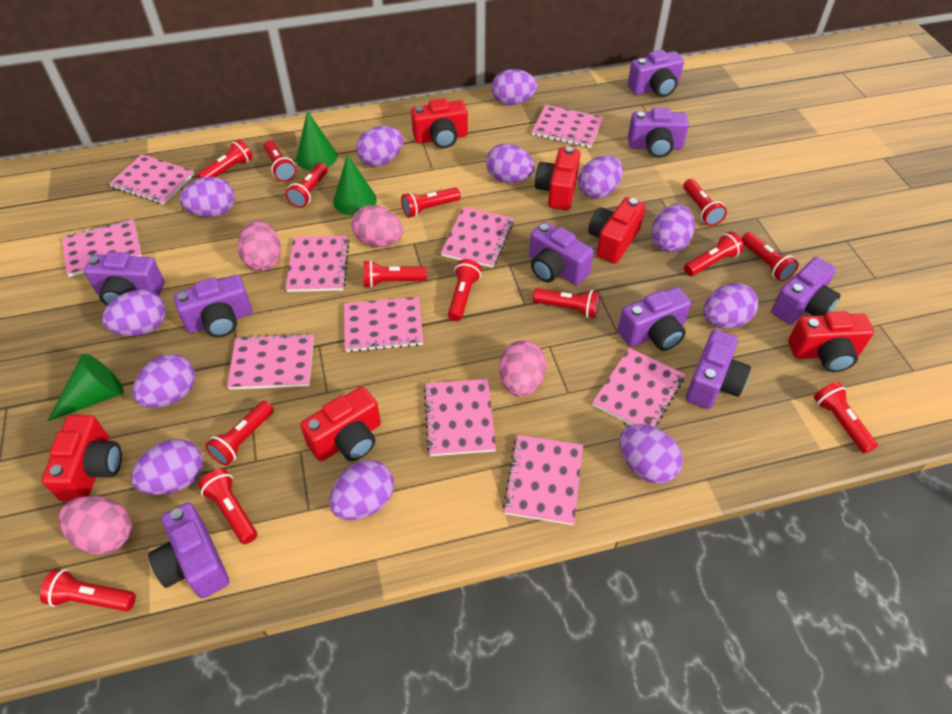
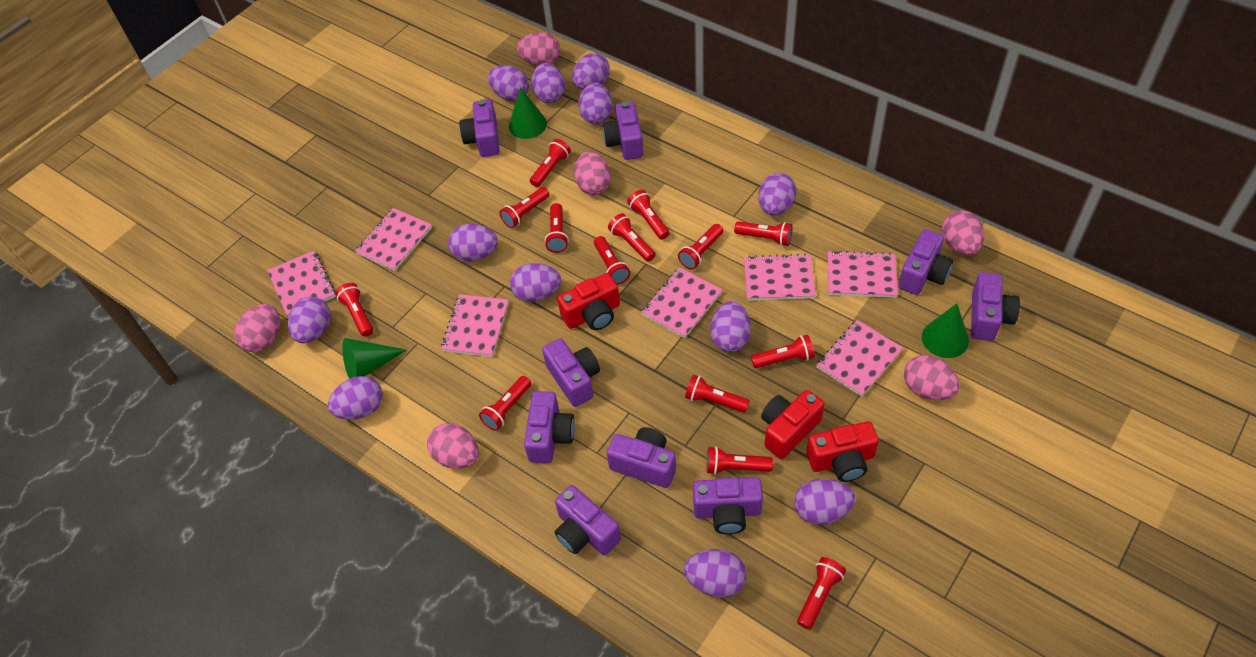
pink egg: [58,496,132,555] [238,221,281,271] [352,205,403,247] [499,341,546,397] = 4 -> [234,304,280,352] [427,423,479,469] [517,32,560,65] [574,151,611,195] [904,355,960,400] [942,210,984,255] = 6
pink notebook: [62,219,142,277] [109,154,194,205] [227,333,314,390] [285,236,350,292] [344,297,423,352] [424,379,496,456] [441,207,513,268] [503,435,583,525] [532,105,603,148] [592,348,685,428] = 10 -> [267,251,336,317] [355,208,432,271] [441,294,509,357] [641,267,722,338] [744,254,816,300] [817,320,903,396] [828,250,898,298] = 7
red camera: [41,415,122,502] [300,386,381,461] [411,98,468,148] [535,147,580,210] [588,197,645,264] [788,311,874,372] = 6 -> [557,273,620,330] [761,390,825,459] [806,421,879,482] = 3

